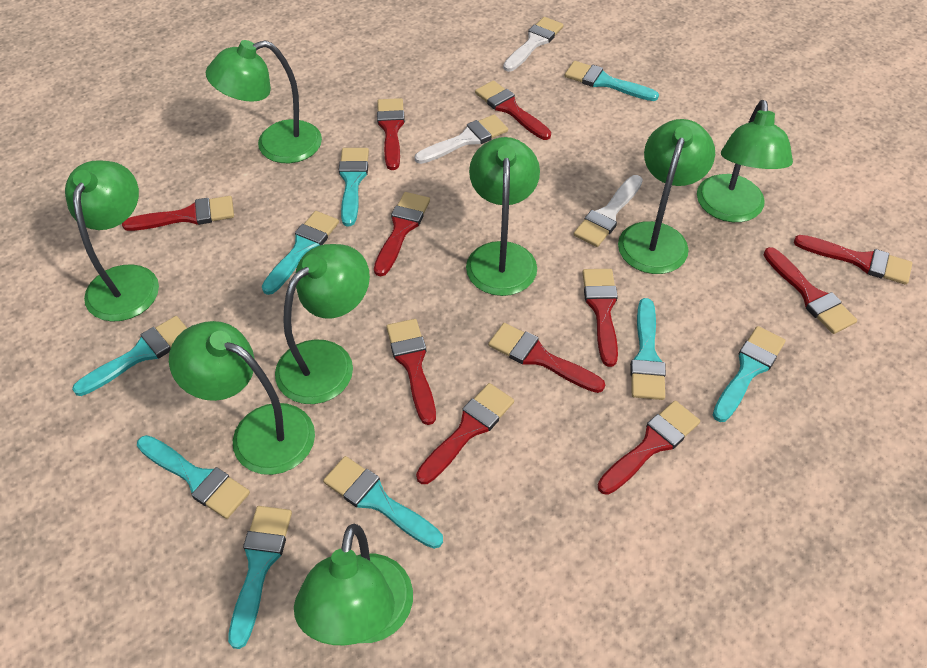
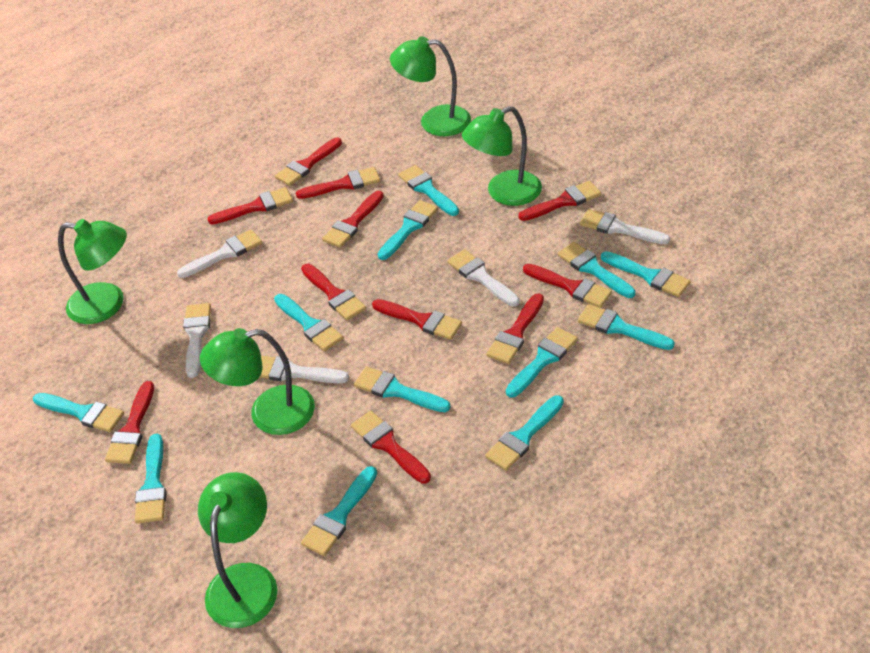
green lamp: [65,160,159,322] [169,321,315,475] [206,40,322,163] [275,244,370,404] [294,524,413,645] [466,137,540,296] [618,119,715,274] [697,100,793,222] = 8 -> [58,219,127,324] [198,472,277,628] [200,328,315,435] [390,36,471,136] [462,106,542,206] = 5
turquoise brush: [72,316,187,396] [137,435,250,519] [228,506,292,649] [262,211,339,295] [323,456,443,549] [339,148,369,226] [565,61,659,101] [630,298,666,400] [713,326,786,422] = 9 -> [33,393,124,432] [135,434,167,524] [274,294,343,351] [301,466,377,556] [354,367,451,412] [378,200,438,260] [398,165,459,216] [485,395,564,471] [506,327,578,398] [558,242,636,298] [578,304,675,350] [601,251,691,297] = 12
white brush: [415,114,508,164] [503,17,563,72] [573,175,643,247] = 3 -> [177,229,262,278] [183,303,211,378] [259,356,349,383] [447,249,520,307] [580,209,670,245] = 5

